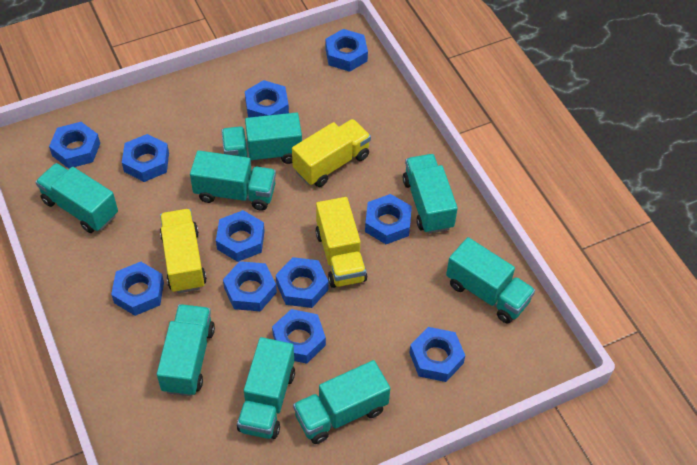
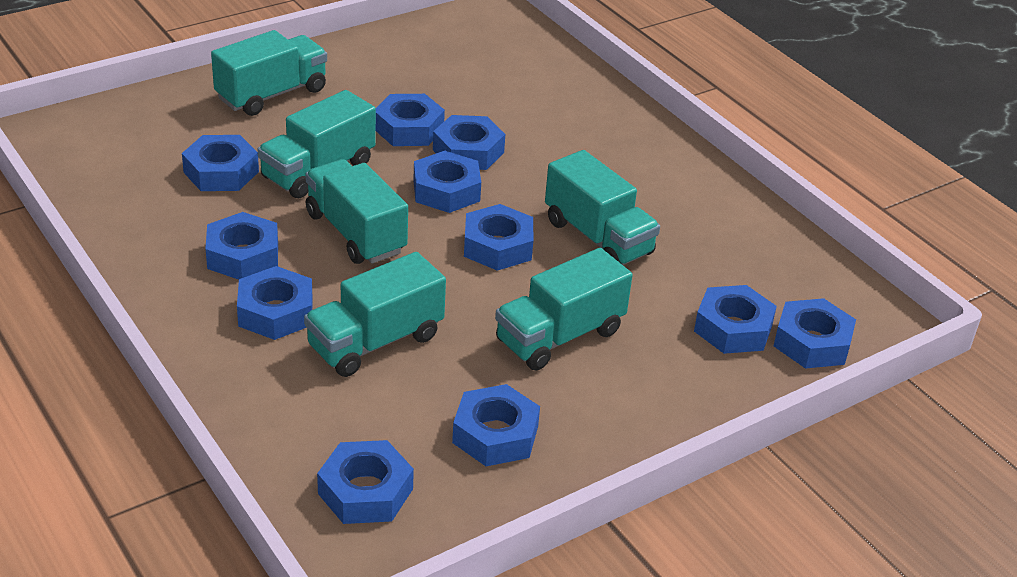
turquoise truck: [35,163,118,233] [157,304,215,396] [190,151,276,211] [221,113,302,164] [237,337,295,439] [293,360,390,444] [403,154,458,234] [446,237,535,324] = 8 -> [211,30,327,116] [258,90,376,198] [304,252,446,377] [305,159,408,264] [495,248,633,371] [545,150,660,265] = 6
yellow truck: [160,209,207,293] [292,119,371,187] [315,197,367,288] = 3 -> none = 0

